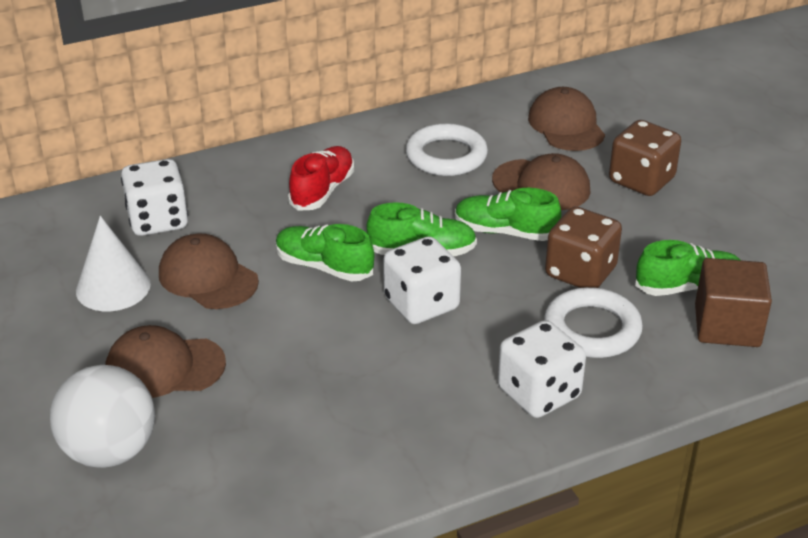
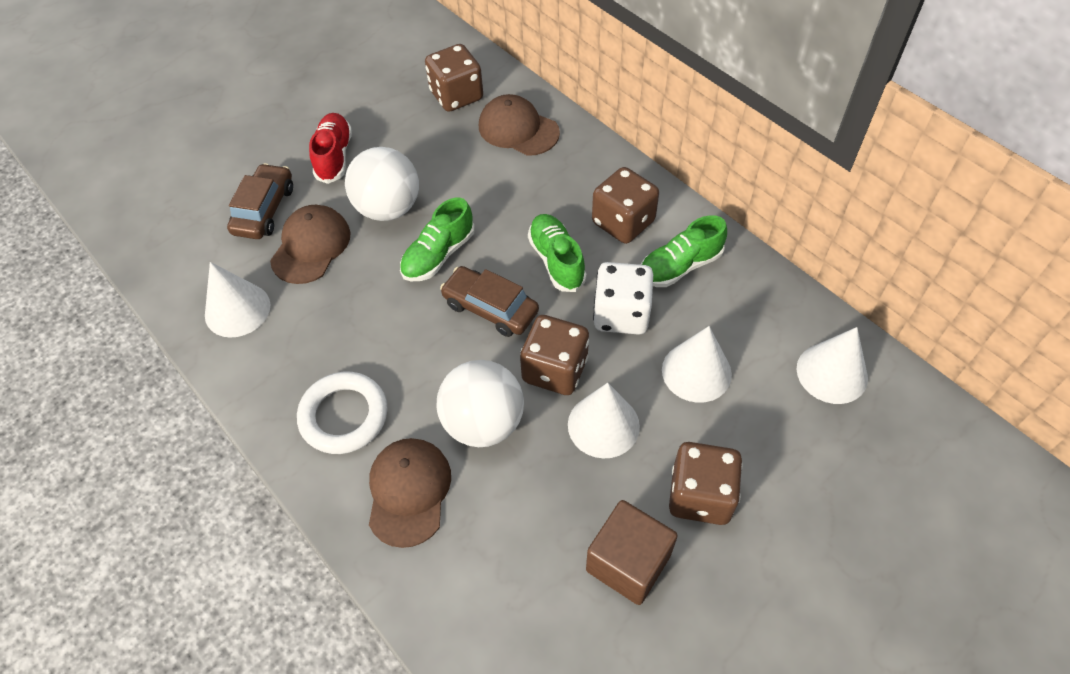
brown cap: [106,325,226,398] [159,233,259,309] [492,153,590,210] [528,87,605,151] = 4 -> [270,205,351,284] [369,438,451,548] [479,94,560,156] = 3
brown car: none = 0 -> [227,163,293,239] [440,266,539,337] = 2
brown dice: [545,207,622,288] [609,120,681,196] = 2 -> [425,44,483,112] [520,315,589,395] [592,167,659,244] [669,442,743,525] = 4
green shoe: [276,224,374,282] [366,203,477,256] [455,188,561,241] [635,240,740,296] = 4 -> [400,198,475,281] [528,214,586,292] [641,215,727,287] = 3
white ball: [50,365,155,468] = 1 -> [345,147,419,221] [437,360,524,447] = 2
white cone: [76,216,151,311] = 1 -> [205,262,270,338] [568,383,640,459] [662,326,732,403] [797,327,868,404] = 4
white dice: [121,159,188,236] [383,236,461,324] [498,320,586,418] = 3 -> [593,262,653,335] = 1
white ring: [406,123,488,176] [544,287,643,358] = 2 -> [297,372,388,454] = 1

